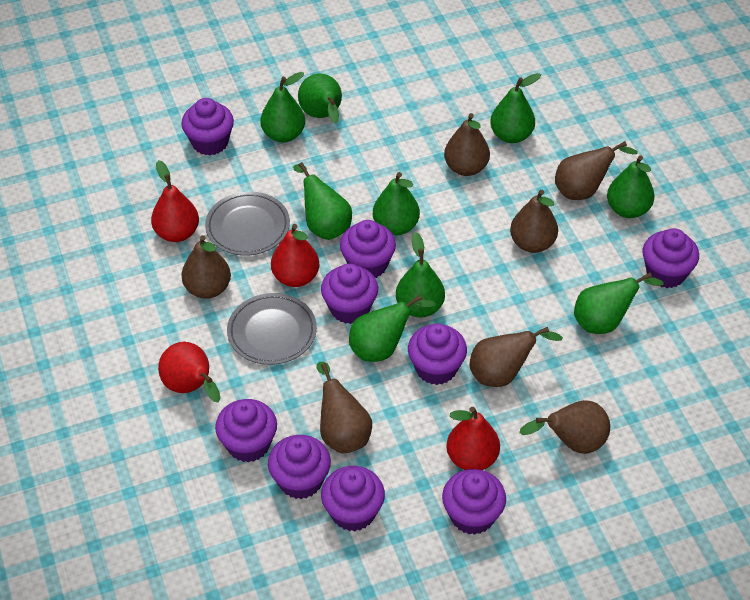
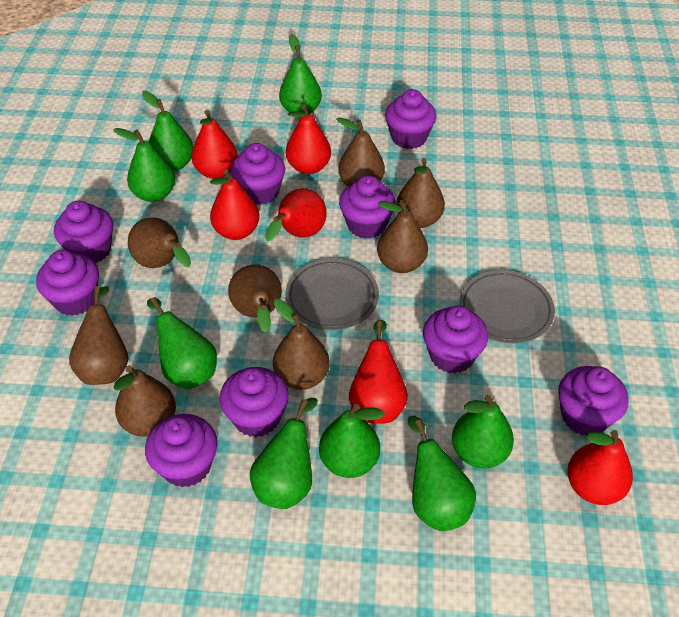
brown pear: [182,235,231,299] [317,362,372,454] [444,113,490,176] [470,327,563,387] [510,190,558,253] [519,400,610,454] [555,141,638,200] = 7 -> [69,286,128,385] [114,365,176,437] [128,217,191,268] [228,264,282,333] [273,299,330,390] [336,117,385,186] [377,200,428,273] [396,158,445,228] = 8
green pear: [260,72,305,143] [293,162,352,240] [298,74,342,124] [349,295,436,362] [373,172,420,235] [396,232,445,317] [490,73,541,143] [574,273,664,334] [607,155,655,218] = 9 -> [113,128,175,202] [142,91,194,171] [147,297,217,389] [250,398,318,509] [279,34,322,114] [319,404,385,478] [408,416,476,531] [452,395,514,468] = 8
red pear: [151,160,199,242] [158,342,221,402] [271,224,319,287] [446,407,500,470] = 4 -> [191,110,238,179] [210,169,260,240] [265,188,327,241] [286,105,331,174] [349,320,408,424] [567,430,633,505] = 6

